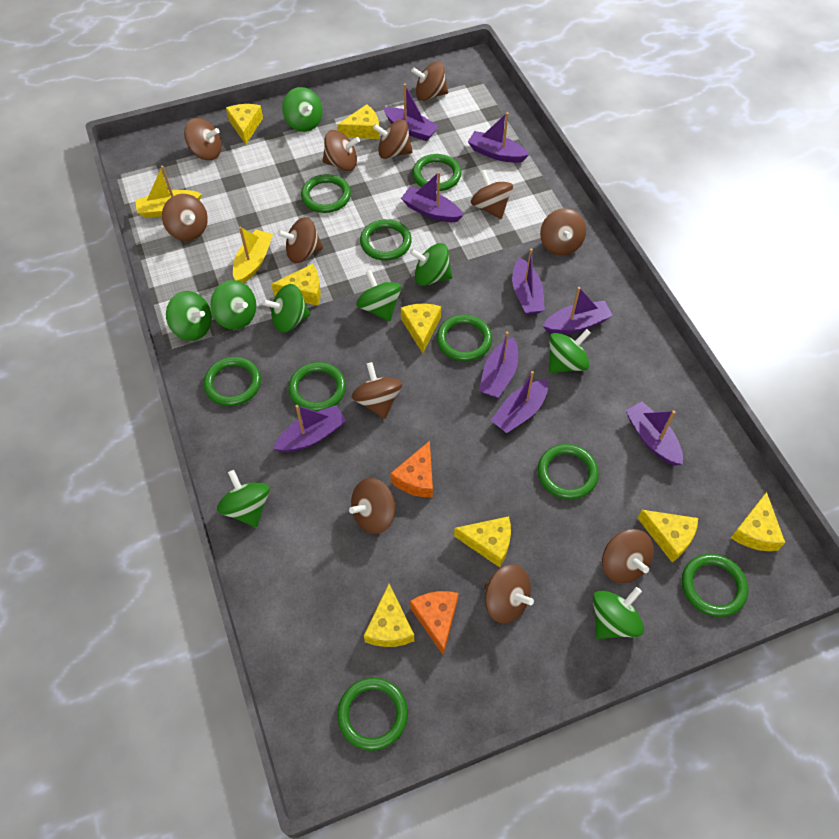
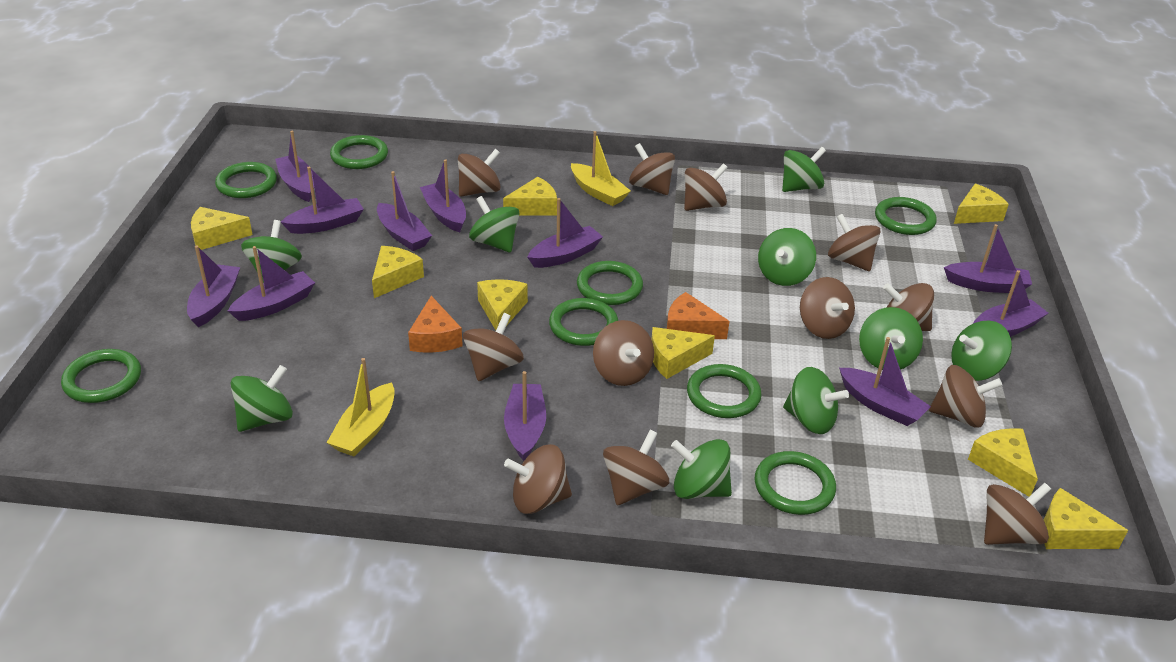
green ring: [203,357,261,406] [288,362,346,412] [301,174,351,213] [337,678,408,751] [360,219,412,261] [412,154,461,191] [437,314,492,362] [538,444,599,500] [682,554,748,617] = 9 -> [61,349,141,403] [215,162,277,198] [330,135,388,169] [549,298,618,346] [577,261,643,305] [687,364,762,418] [755,451,836,515] [875,197,937,235] = 8
purple boat: [273,405,347,452] [383,84,439,141] [401,172,464,222] [468,112,529,163] [479,331,518,398] [491,371,548,433] [512,248,545,315] [543,287,613,334] [625,401,683,465] = 9 -> [187,246,240,327] [228,246,315,321] [275,131,314,202] [281,167,364,234] [377,171,432,251] [420,159,466,232] [504,371,546,461] [527,198,603,268] [839,337,931,426] [944,224,1032,293] [973,270,1048,337] = 11

